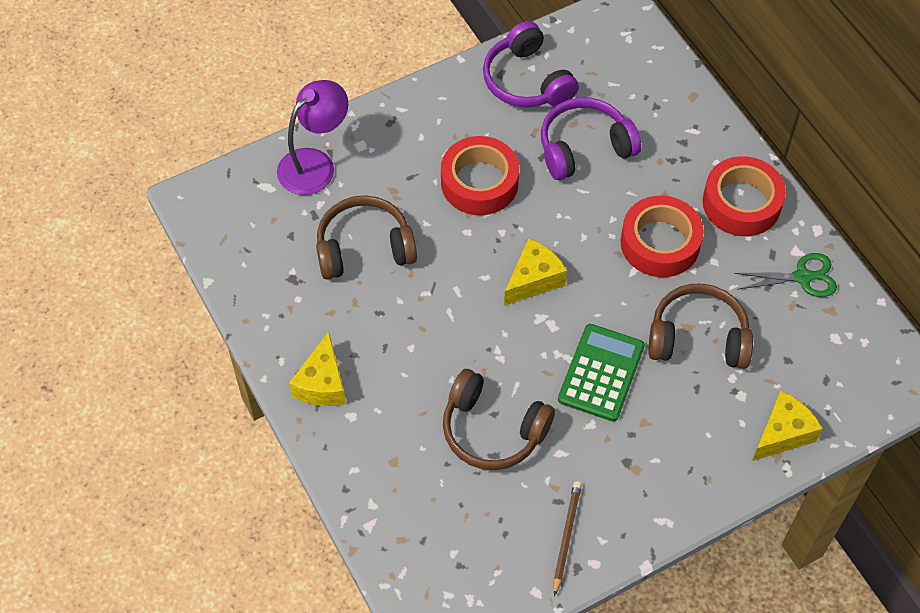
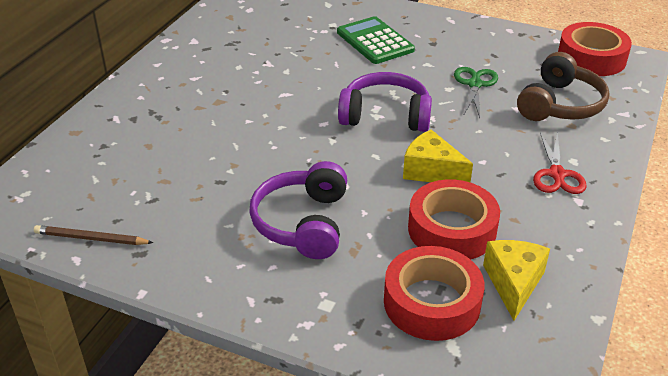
brown headphones: [316,195,417,280] [443,369,555,470] [648,284,753,369] = 3 -> [517,52,610,121] = 1
purple lamp: [277,80,348,195] = 1 -> none = 0
red scissors: none = 0 -> [533,132,587,194] = 1
yellow cheese: [289,332,346,406] [504,238,567,306] [752,391,823,461] = 3 -> [403,129,473,183] [483,240,550,321] = 2

